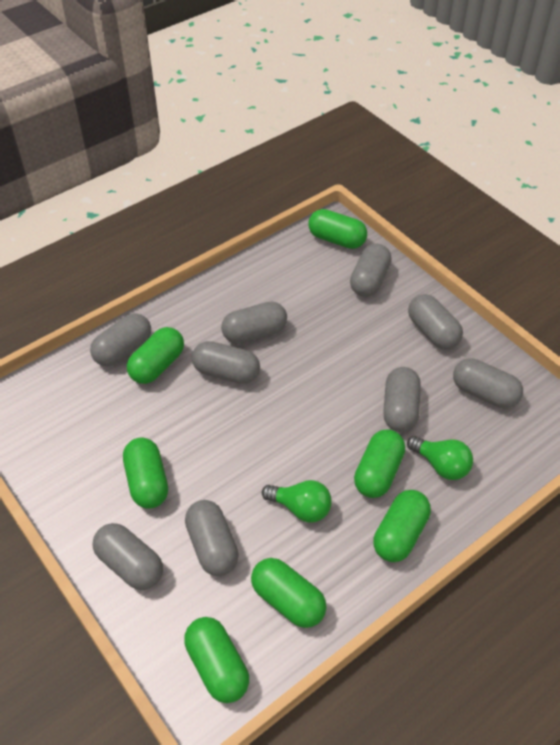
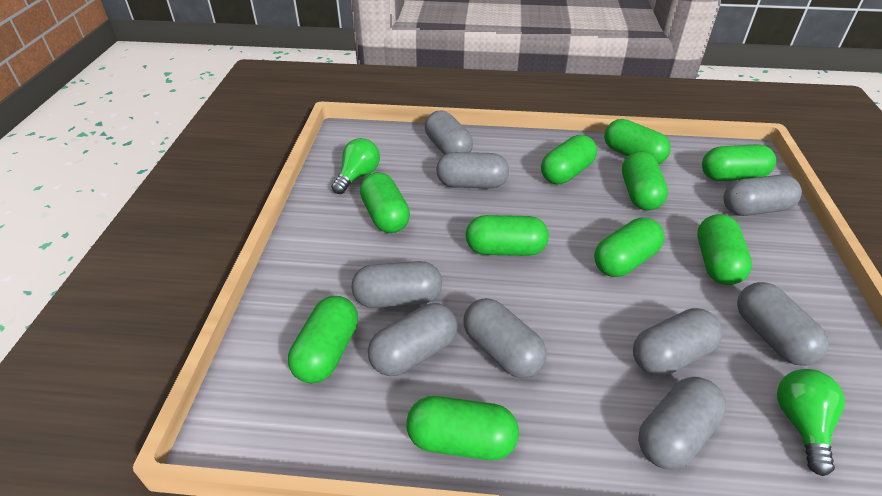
green capsule: [123,437,168,509] [127,327,184,384] [184,617,249,703] [251,558,327,628] [308,209,367,249] [354,429,405,498] [373,490,431,562] = 7 -> [288,296,358,384] [360,172,410,233] [406,396,519,460] [465,215,549,256] [541,135,597,184] [594,217,665,277] [604,119,671,164] [622,151,668,211] [697,214,752,285] [702,144,776,181] = 10

